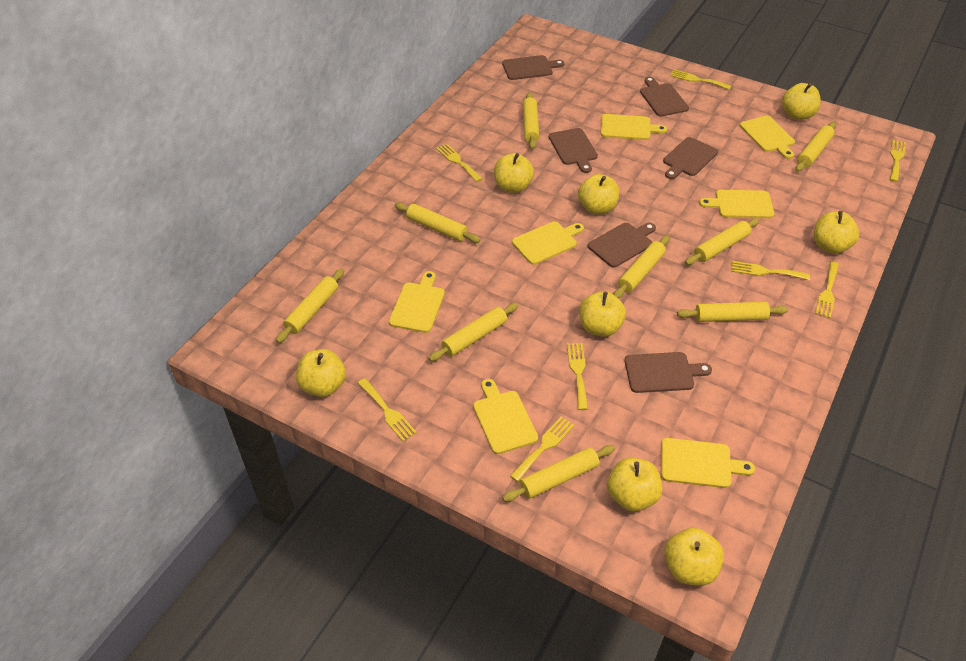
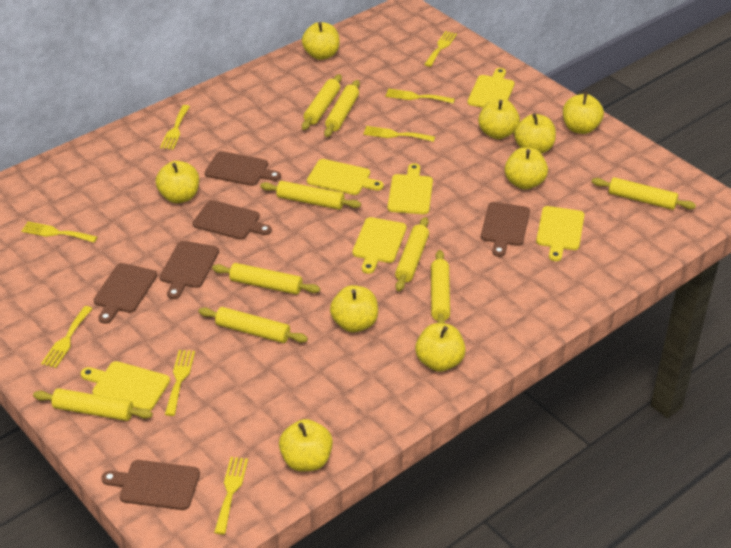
yellow apple: [296,349,346,397] [494,153,534,193] [578,174,619,215] [579,291,626,337] [607,458,663,511] [664,527,724,586] [782,83,821,120] [814,211,859,254] = 8 -> [156,161,199,203] [279,419,333,472] [302,22,340,60] [330,285,378,332] [415,323,466,372] [478,99,520,139] [505,148,548,190] [514,113,556,154] [563,92,604,134] = 9
yellow cutting board: [389,271,445,333] [473,379,538,454] [512,221,584,265] [601,114,667,140] [661,438,755,488] [699,190,774,218] [740,115,795,159] = 7 -> [81,361,170,411] [307,159,384,195] [352,217,407,274] [388,163,433,214] [467,68,515,108] [536,206,585,261] = 6

